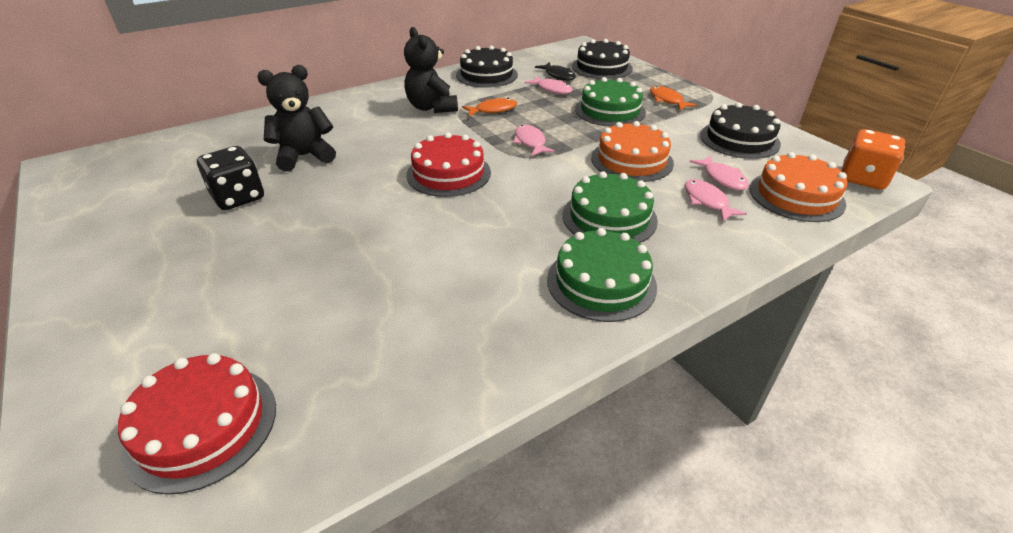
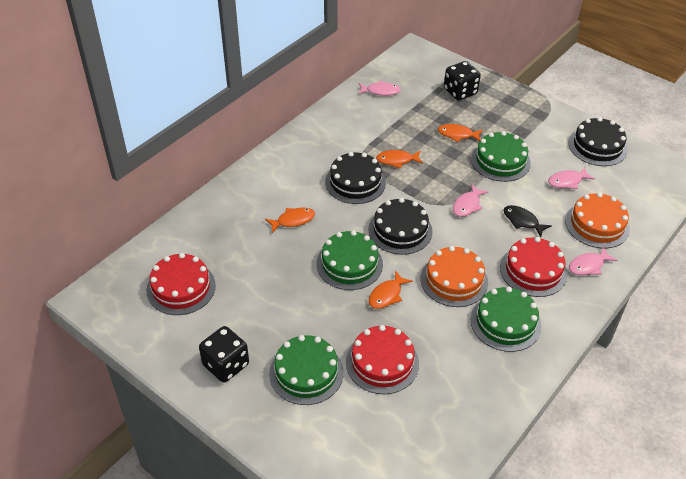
black dice: [197,146,264,210] = 1 -> [199,326,249,382] [444,61,481,100] = 2
black teddy bear: [257,65,336,172] [404,27,458,113] = 2 -> none = 0
green cake: [547,228,657,322] [562,171,658,243] [575,77,646,127] = 3 -> [269,335,343,405] [317,230,383,290] [471,131,531,182] [471,287,542,352] = 4
orange dice: [841,129,905,190] = 1 -> none = 0
orange fish: [462,98,517,116] [650,86,697,110] = 2 -> [265,207,315,233] [369,270,413,309] [376,150,423,169] [438,124,483,142] = 4
red cake: [118,353,276,495] [406,132,491,197] = 2 -> [146,253,216,315] [346,325,419,394] [500,237,568,297] = 3

